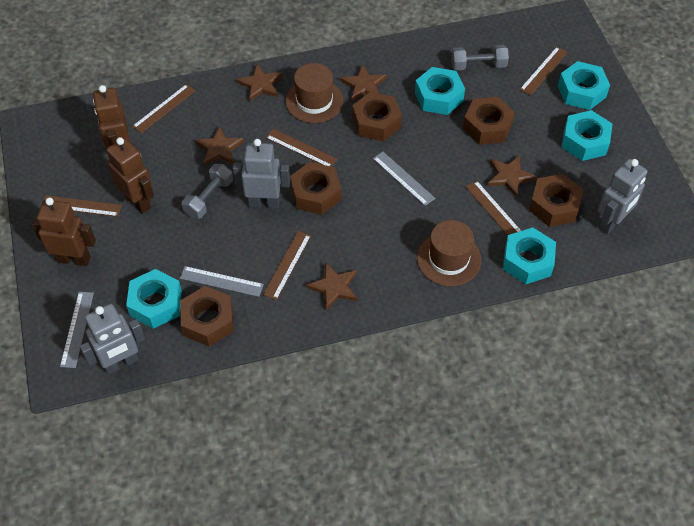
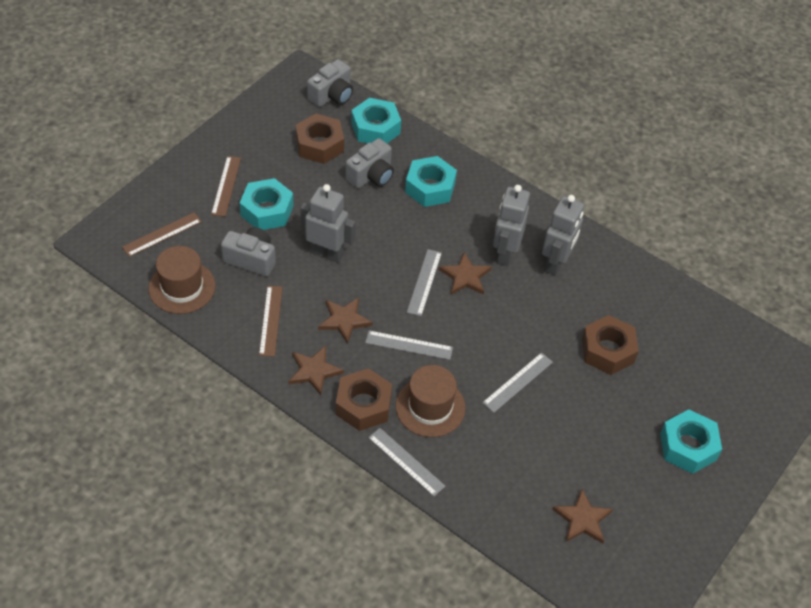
brown nut: [180,286,234,346] [290,162,341,215] [352,92,402,142] [463,97,515,145] [529,174,584,227] = 5 -> [295,113,344,164] [336,368,392,431] [582,315,639,375] = 3
brown robot: [32,198,96,266] [93,85,130,149] [107,137,154,214] = 3 -> none = 0
brown ruler: [43,195,122,217] [132,84,196,134] [263,231,311,300] [266,129,337,167] [465,180,521,235] [520,47,568,95] = 6 -> [122,212,202,257] [211,156,241,217] [259,286,283,357] = 3
brown star: [195,127,244,165] [236,64,282,102] [306,263,358,310] [340,64,387,101] [488,156,537,197] = 5 -> [289,346,344,395] [318,298,373,344] [439,252,492,295] [552,489,613,544] = 4
grey camera: none = 0 -> [221,227,276,277] [307,59,353,107] [345,138,394,188] = 3
grey dumbbell: [182,164,233,219] [451,45,509,70] = 2 -> none = 0
grey ruler: [60,292,94,368] [180,266,264,297] [373,152,435,206] = 3 -> [365,330,453,360] [368,428,445,496] [407,249,442,316] [482,353,553,413] = 4
turquoise nut: [126,269,182,329] [415,67,465,115] [503,228,556,284] [558,61,610,110] [562,110,613,161] = 5 -> [240,178,294,230] [351,98,401,143] [405,156,457,207] [660,409,722,474] = 4

